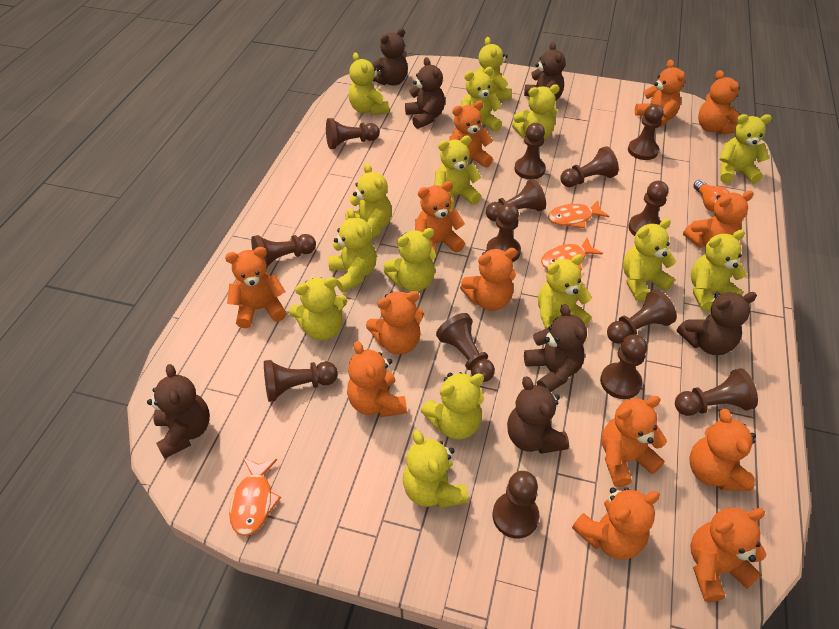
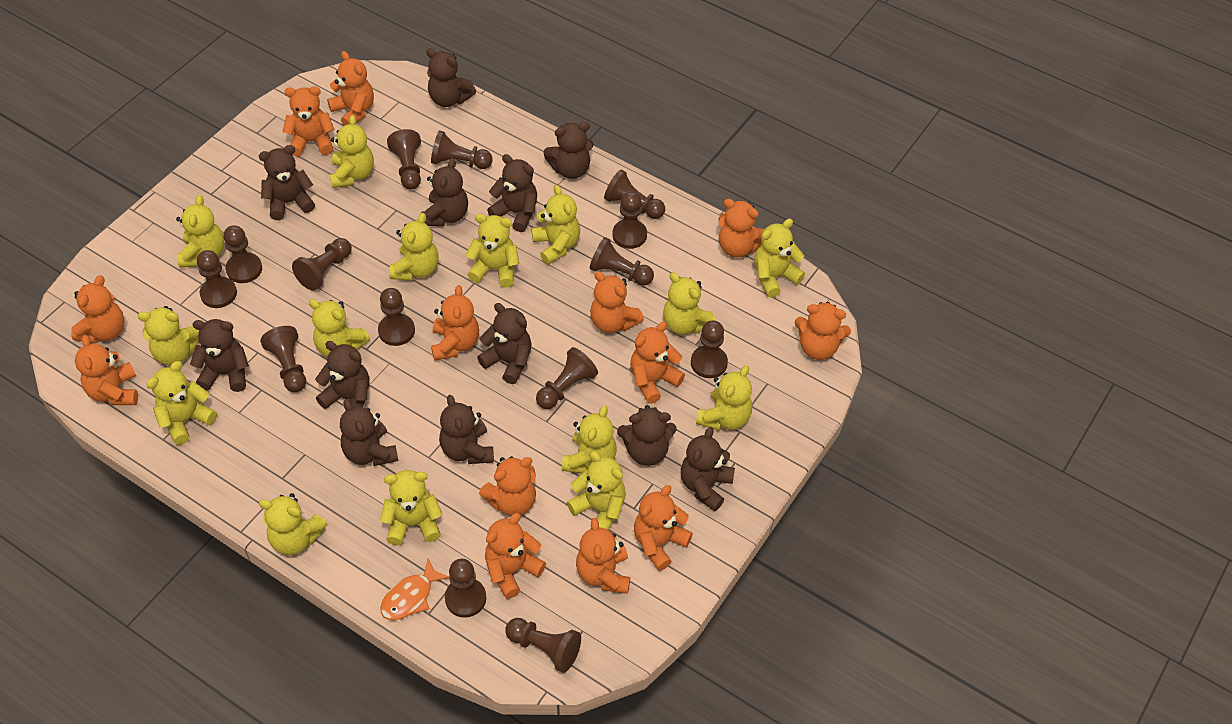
brown teddy bear: [147,364,210,459] [372,28,408,86] [405,57,445,129] [507,376,569,454] [524,42,566,100] [524,304,587,392] [677,292,757,355] = 7 -> [190,319,249,392] [259,145,315,220] [315,341,370,411] [340,399,398,466] [421,158,468,226] [426,48,476,107] [439,395,494,464] [477,303,532,384] [487,154,537,232] [543,122,594,179] [617,405,677,466] [681,427,735,511] = 12
orange fish: [229,458,281,536] [541,238,603,270] [548,201,609,228] = 3 -> [380,559,449,620] = 1
orange light bulb: [694,180,730,212] = 1 -> none = 0

